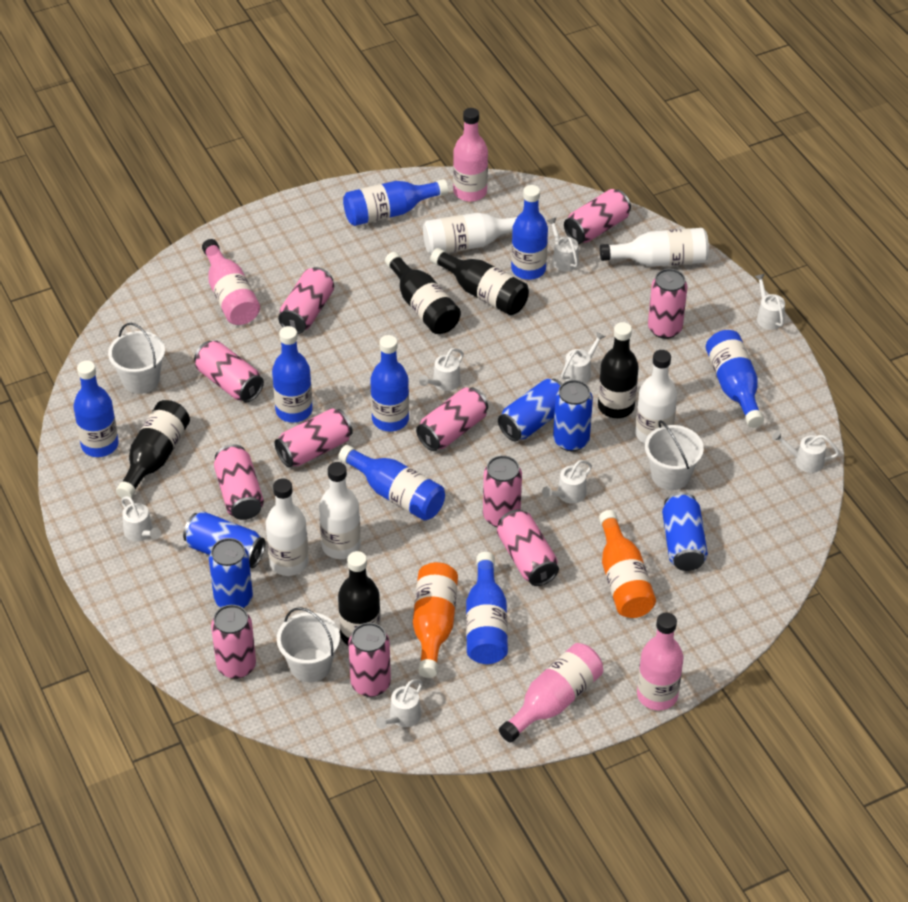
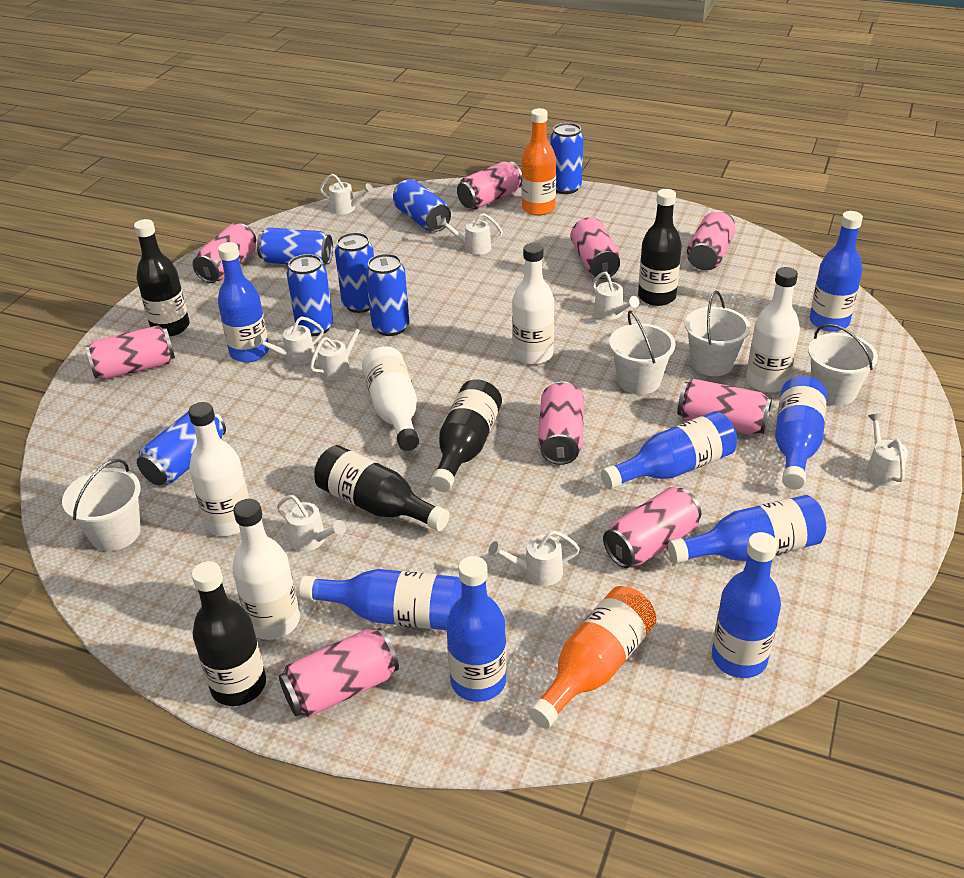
blue can: [183,511,265,568] [209,538,253,608] [498,379,563,441] [553,380,593,452] [662,492,708,571] = 5 -> [137,410,226,486] [257,227,333,265] [287,254,333,336] [335,232,374,313] [366,254,410,336] [393,179,451,232] [550,123,584,194] = 7
pink bottle: [202,239,260,325] [453,108,488,202] [499,643,603,742] [637,613,683,710] = 4 -> none = 0
pink can: [194,341,264,402] [211,605,256,679] [214,444,264,520] [274,408,353,468] [278,267,334,334] [348,623,391,697] [416,387,488,451] [483,456,522,527] [497,510,559,586] [564,189,631,244] [648,269,688,339] = 11 -> [85,325,175,379] [192,223,256,283] [279,628,399,718] [457,161,522,210] [538,381,584,465] [570,217,620,279] [603,487,701,568] [677,379,772,435] [687,210,735,270] = 9
white bucket: [108,323,165,394] [277,607,340,682] [645,420,704,490] = 3 -> [62,459,141,551] [609,310,676,394] [685,291,751,376] [808,324,878,406] = 4

